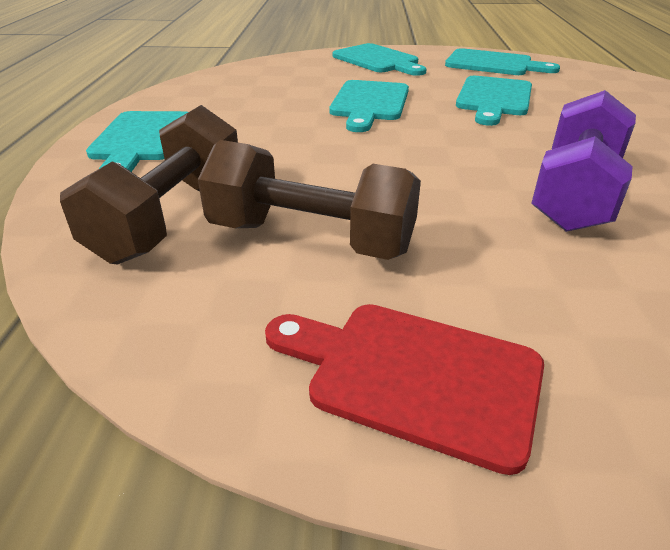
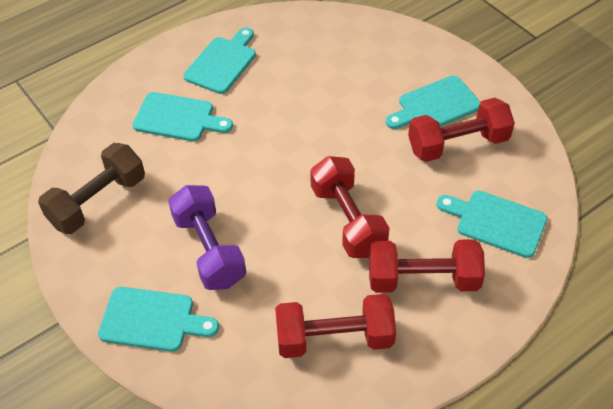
brown dumbbell: [60,105,238,264] [198,140,421,260] = 2 -> [38,143,145,234] = 1
red cutting board: [265,304,544,475] = 1 -> none = 0
red dumbbell: none = 0 -> [275,294,396,358] [310,156,390,258] [369,239,485,293] [408,98,515,162] = 4

